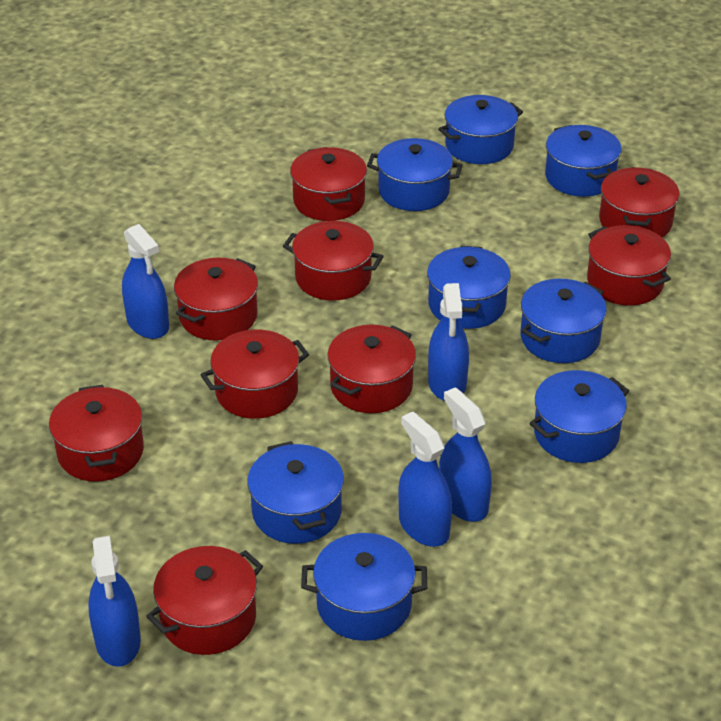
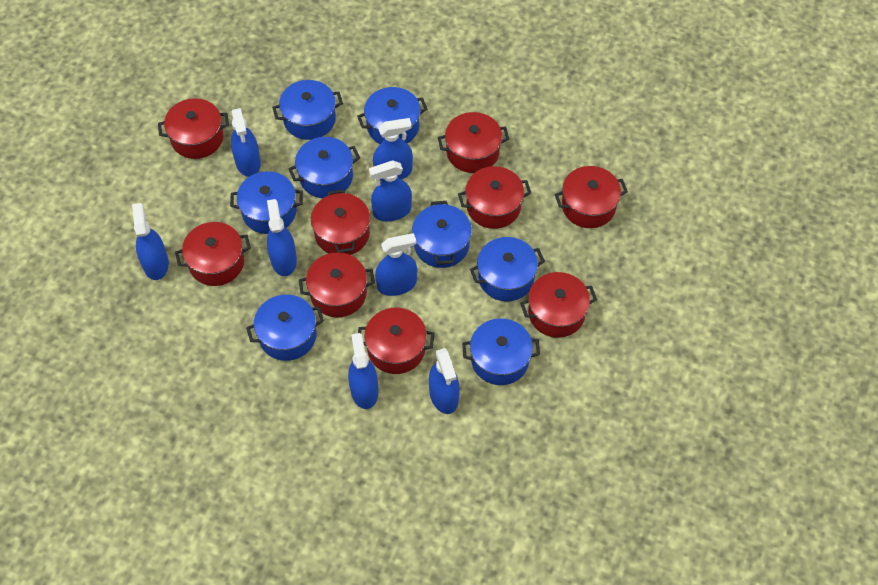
blue spray bottle: [88,536,141,667] [122,224,169,339] [398,411,452,547] [428,283,469,401] [439,387,492,522] = 5 -> [132,203,169,280] [231,108,261,177] [267,199,297,276] [348,333,378,409] [369,160,412,221] [373,118,413,181] [375,233,417,296] [429,348,460,414] = 8

